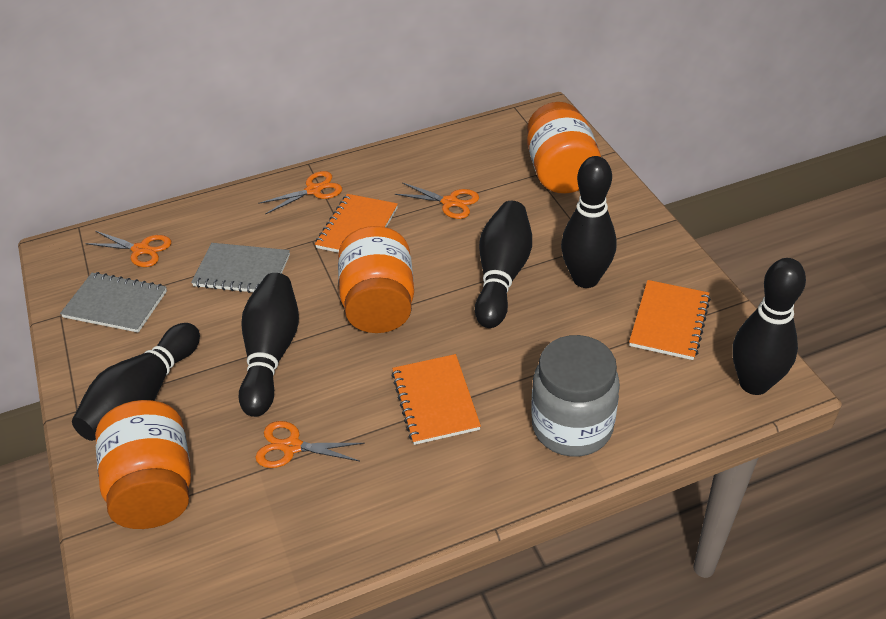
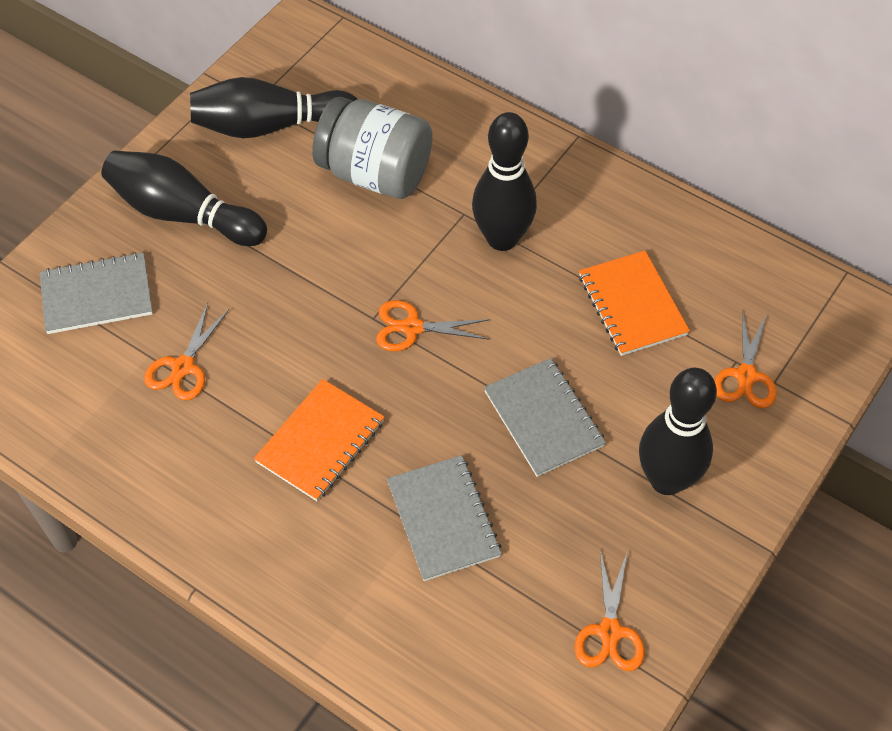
black bowling pin: [72,323,200,441] [239,273,299,417] [475,201,532,328] [561,156,616,288] [733,258,806,395] = 5 -> [101,150,267,246] [190,77,358,138] [472,112,537,251] [639,368,717,495] = 4
grey notebook: [60,272,167,333] [191,243,290,293] = 2 -> [40,252,153,334] [387,455,502,581] [484,358,606,477] = 3
orange jar: [95,400,191,529] [338,226,414,333] [527,102,601,194] = 3 -> none = 0
orange notebook: [315,194,398,253] [391,354,481,445] [629,280,711,360] = 3 -> [254,379,384,501] [579,251,690,356] = 2

